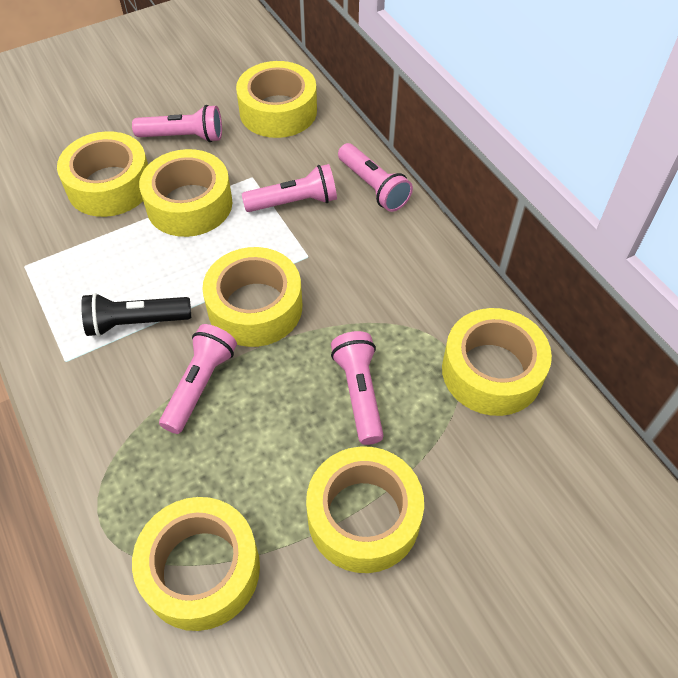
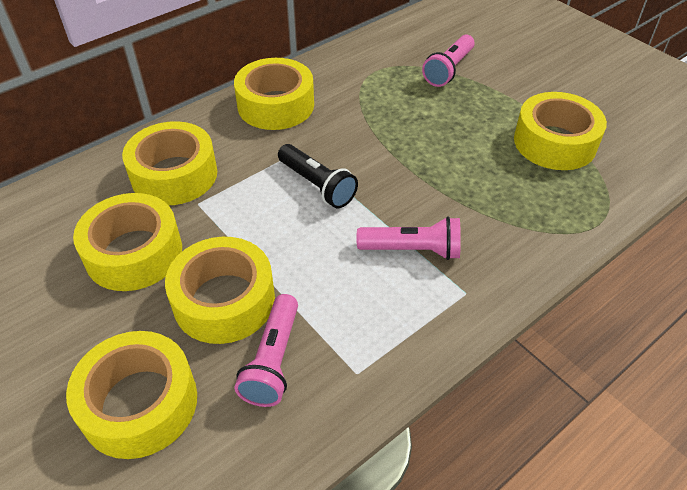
pink flashlight: [132,105,222,142] [159,324,237,434] [242,164,337,212] [331,331,384,445] [338,143,413,212] = 5 -> [235,294,298,407] [356,216,461,260] [422,34,475,87] = 3
yellow tape: [57,131,148,217] [132,497,260,631] [139,149,232,237] [202,247,302,347] [236,61,317,138] [306,446,424,573] [442,308,552,416] = 7 -> [66,331,197,459] [73,193,182,291] [122,121,217,205] [165,237,275,344] [234,58,314,130] [514,92,607,170] = 6

